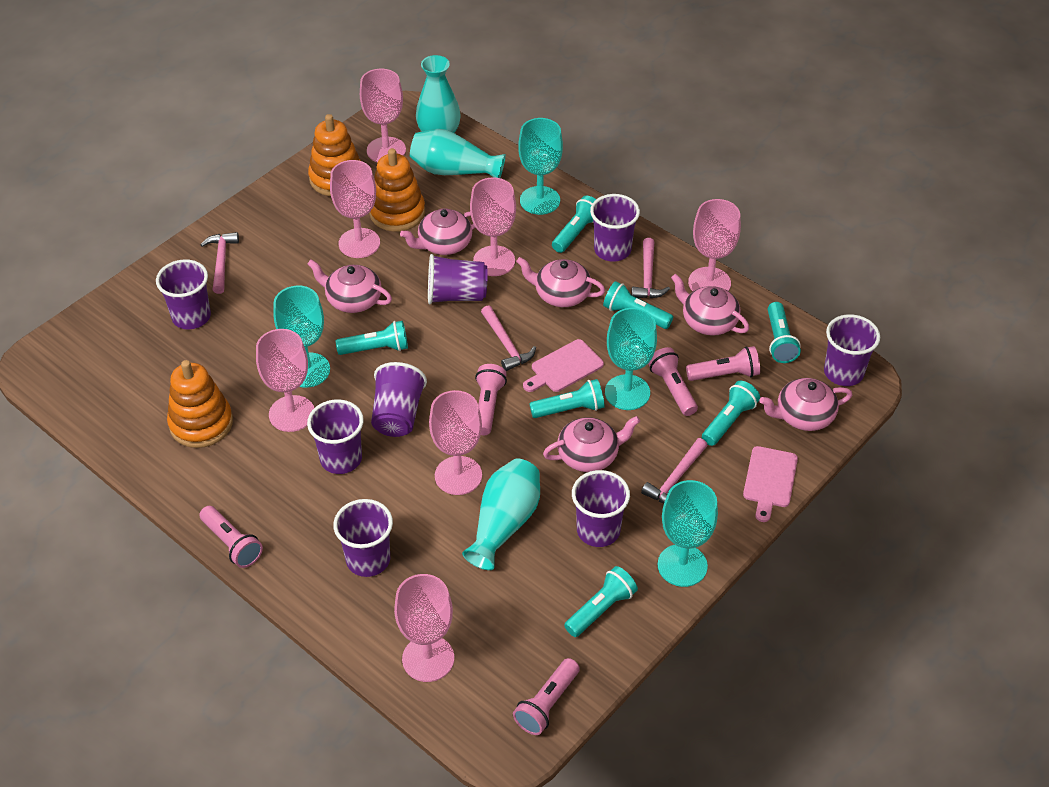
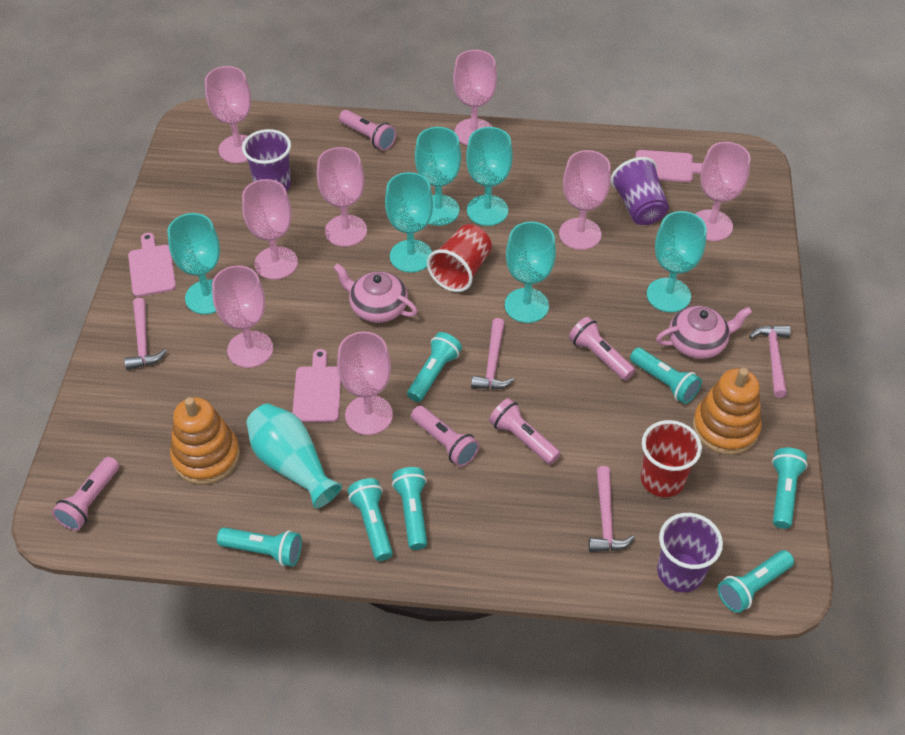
orange stacking toy: [167,360,233,448] [308,114,361,196] [369,148,425,232] = 3 -> [170,397,240,485] [693,368,762,455] = 2
pink cutting board: [523,339,604,392] [743,446,798,522] = 2 -> [128,233,176,297] [292,349,341,422] [636,150,703,182] = 3
pink goblet: [256,329,314,432] [330,160,380,258] [360,69,406,163] [394,574,454,682] [429,390,482,495] [470,177,516,276] [688,199,741,291] = 7 -> [205,66,251,163] [212,265,273,368] [242,179,298,280] [317,147,367,247] [337,331,393,435] [453,50,497,145] [559,150,611,250] [695,142,751,241] = 8
pink teapot: [307,260,392,313] [400,208,476,255] [516,257,605,307] [543,416,640,472] [671,274,749,336] [759,378,852,431] = 6 -> [333,263,418,323] [656,306,752,359] = 2
purple cup: [156,259,211,329] [307,399,364,474] [333,499,393,577] [371,362,427,437] [428,254,488,304] [572,470,630,547] [590,194,640,262] [824,314,880,386] = 8 -> [242,129,291,191] [611,157,669,225] [657,513,723,592] = 3
red cup: none = 0 -> [427,224,492,292] [641,420,702,497] = 2
turquoise goblet: [273,286,330,388] [518,118,563,215] [605,308,657,410] [658,480,718,587] = 4 -> [168,213,220,314] [385,172,433,273] [415,127,461,226] [466,127,513,226] [505,221,556,323] [647,211,707,312] = 6
turquoise vase: [410,129,506,178] [416,55,461,133] [462,458,540,570] = 3 -> [246,404,342,509] = 1

